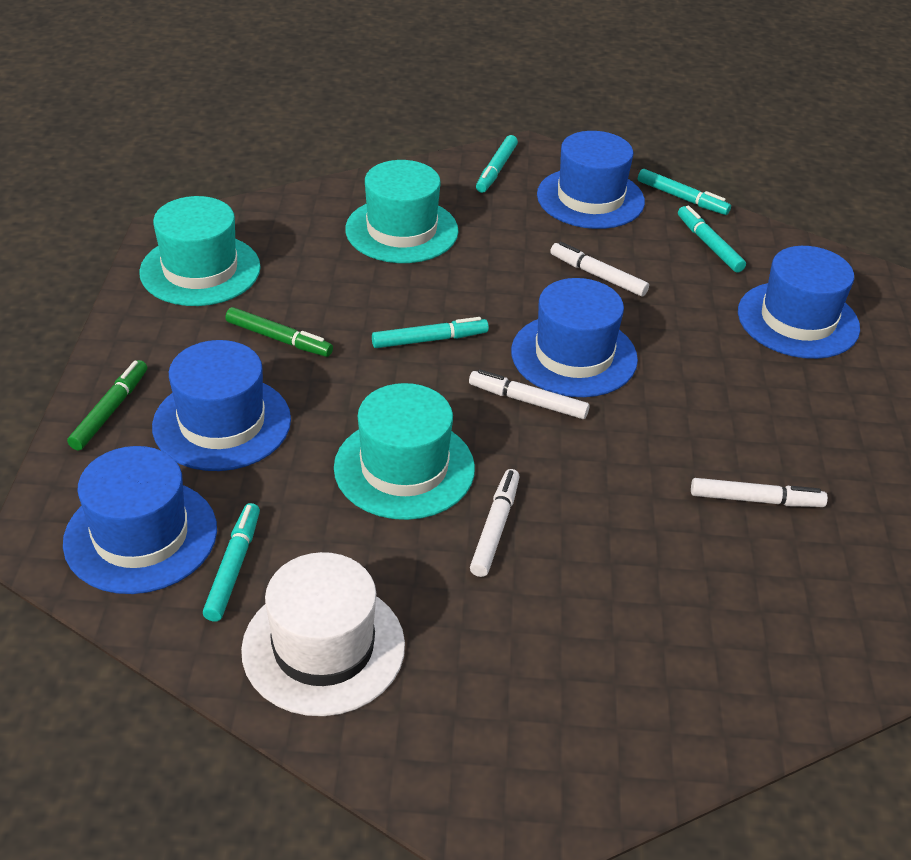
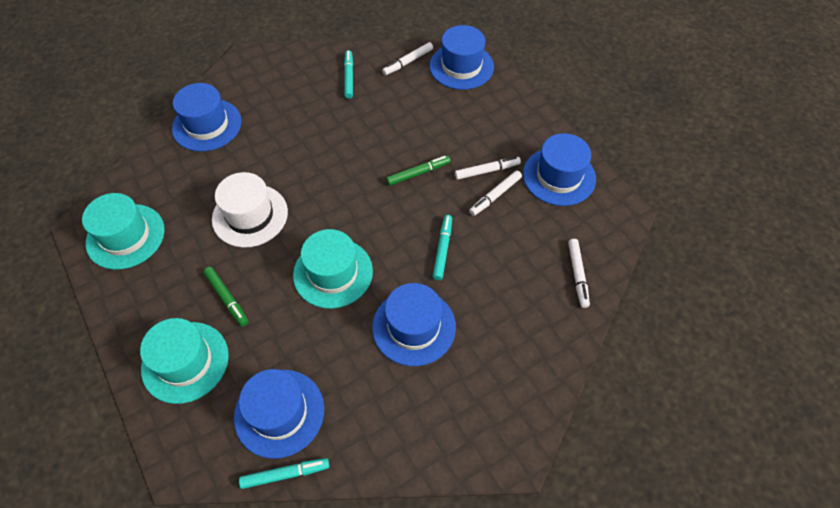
turquoise marker: [203,503,260,621] [372,317,489,348] [476,135,518,193] [638,169,731,215] [678,205,746,272] = 5 -> [239,458,329,489] [344,50,353,99] [433,215,452,280] = 3

